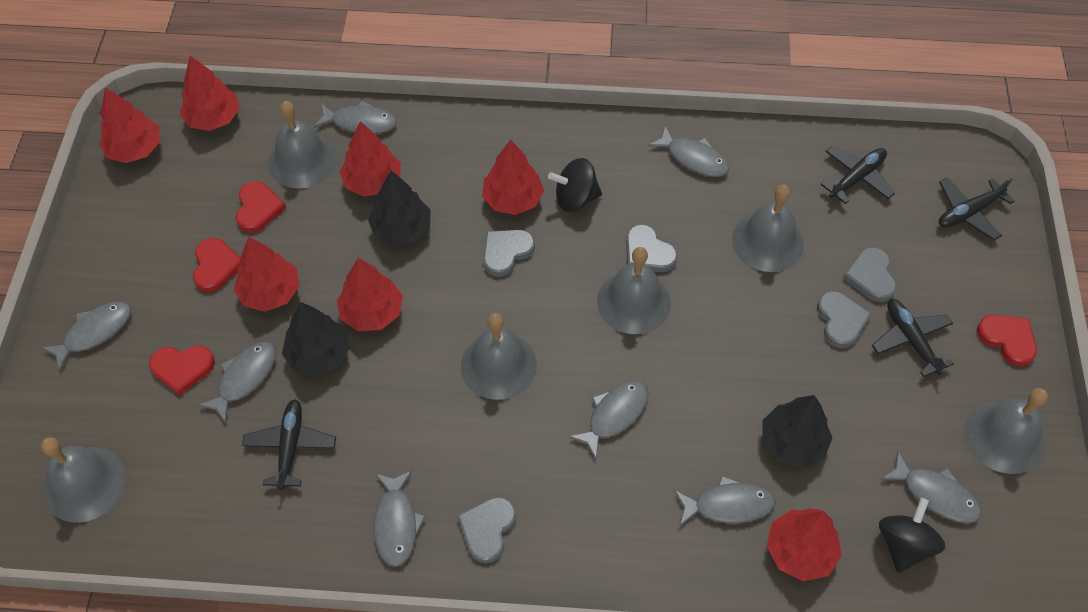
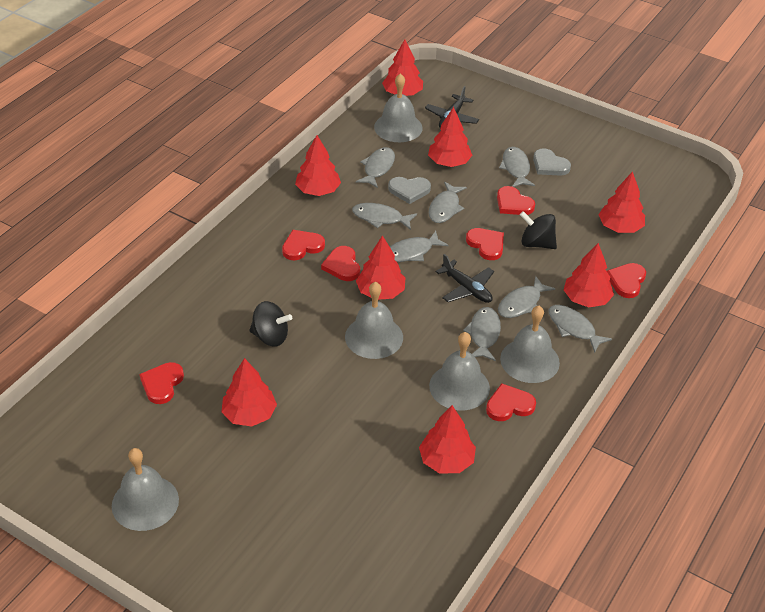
black plane: [242,399,336,490] [820,146,895,204] [872,299,954,377] [938,177,1015,240] = 4 -> [425,86,479,129] [436,254,494,303] = 2
black tree: [282,302,350,376] [368,171,431,245] [762,395,833,468] = 3 -> none = 0
grey bell: [41,437,126,523] [268,101,337,188] [461,313,537,400] [597,247,671,334] [732,185,804,272] [965,388,1048,474] = 6 -> [112,448,179,531] [345,282,403,359] [374,73,422,142] [429,332,490,410] [500,306,560,383] = 5
grey heart: [457,497,516,563] [483,230,535,277] [626,224,678,272] [817,291,871,348] [843,247,896,302] = 5 -> [388,177,431,204] [533,148,571,176] = 2
red heart: [149,345,215,396] [193,238,241,292] [236,181,286,233] [977,315,1037,367] = 4 -> [139,362,184,404] [282,230,325,260] [321,246,360,281] [466,228,504,260] [486,383,536,421] [497,186,535,215] [607,263,646,298] = 7
red tree: [99,87,160,163] [180,56,240,131] [234,237,300,312] [337,258,403,331] [340,121,401,197] [482,140,544,215] [767,508,842,582] = 7 -> [221,358,277,426] [295,135,341,196] [356,235,405,300] [382,40,423,96] [419,405,476,473] [428,107,472,167] [564,243,614,307] [598,171,645,233] = 8

